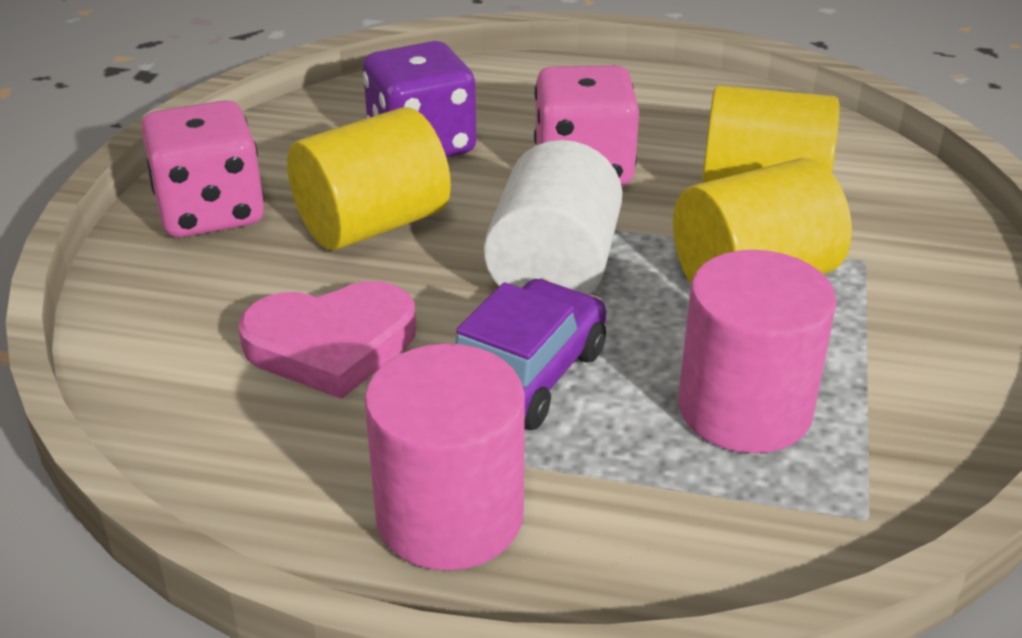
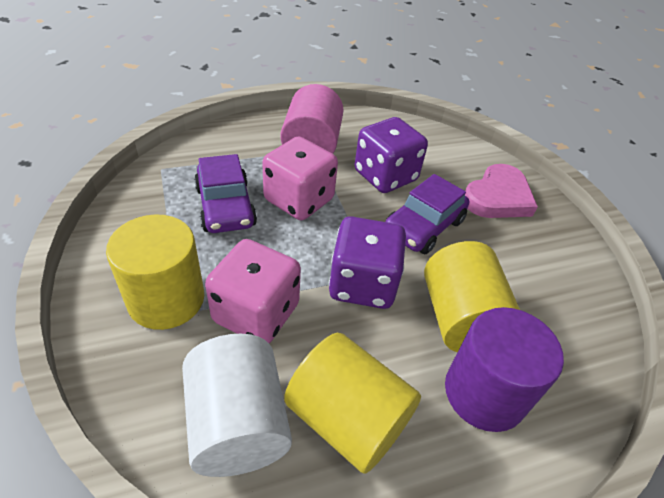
pink cylinder: [364,344,525,571] [678,250,837,453] = 2 -> [280,84,343,154] = 1
purple car: [455,279,606,430] = 1 -> [194,154,257,233] [385,174,469,254] = 2
purple cylinder: none = 0 -> [445,307,564,432] = 1
purple dice: [363,41,476,158] = 1 -> [329,216,406,309] [355,117,428,193] = 2

